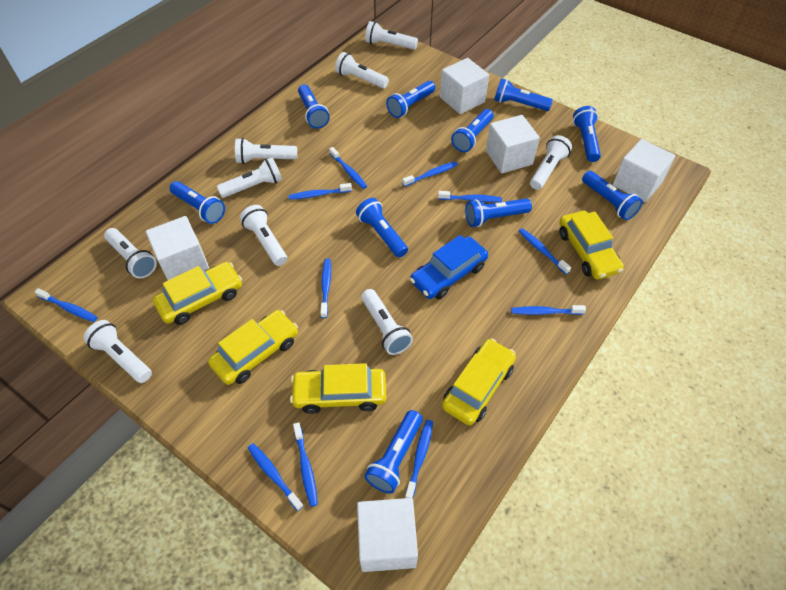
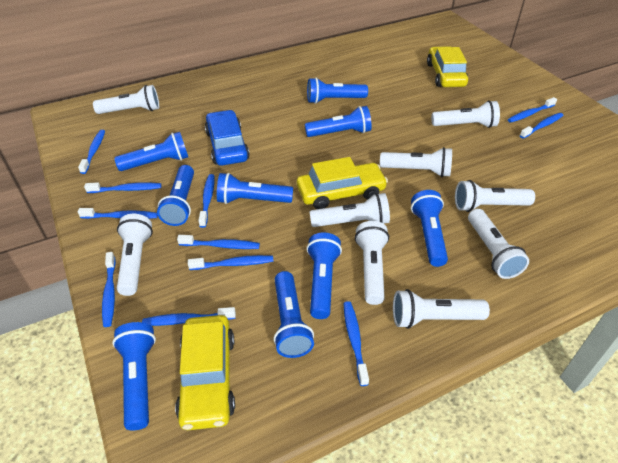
blue flashlight: [170,181,225,224] [298,85,330,129] [356,198,408,258] [364,410,423,494] [386,81,435,118] [451,109,494,152] [465,198,532,227] [494,78,553,111] [573,106,601,162] [582,171,643,220] = 10 -> [112,322,156,431] [114,132,188,171] [157,165,194,226] [217,173,293,204] [274,271,314,358] [305,106,372,137] [307,78,368,104] [307,233,342,319] [411,190,448,267] = 9
white cube: [146,216,209,280] [357,498,418,572] [440,58,489,114] [486,115,540,173] [613,139,676,202] = 5 -> none = 0
yellow car: [153,262,242,325] [208,310,298,385] [290,363,386,414] [442,339,516,426] [559,211,624,279] = 5 -> [175,315,235,430] [297,157,388,209] [427,46,468,87] = 3

